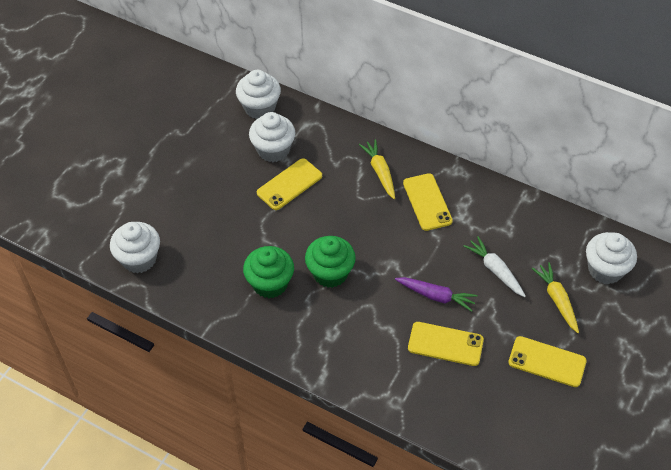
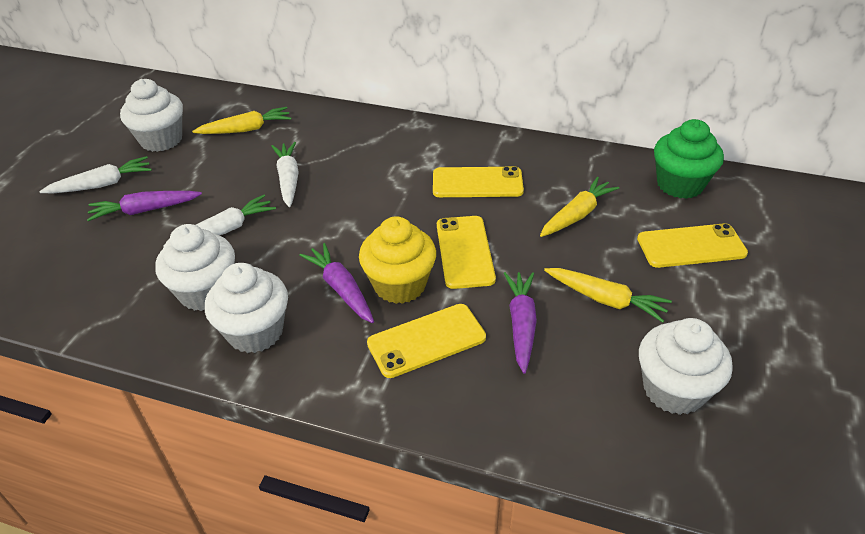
green cupcake: [243,246,294,298] [305,236,356,288] = 2 -> [654,119,724,199] = 1
purple carrot: [395,277,478,312] = 1 -> [87,191,202,221] [299,243,374,323] [504,272,537,374] = 3
white carrot: [464,236,526,297] = 1 -> [39,156,152,193] [163,195,276,246] [271,142,299,207] = 3
yellow carrot: [359,139,395,199] [532,262,579,333] = 2 -> [192,107,291,134] [540,177,619,237] [544,268,672,323] = 3
yellow cupcake: none = 0 -> [359,217,436,304] = 1

